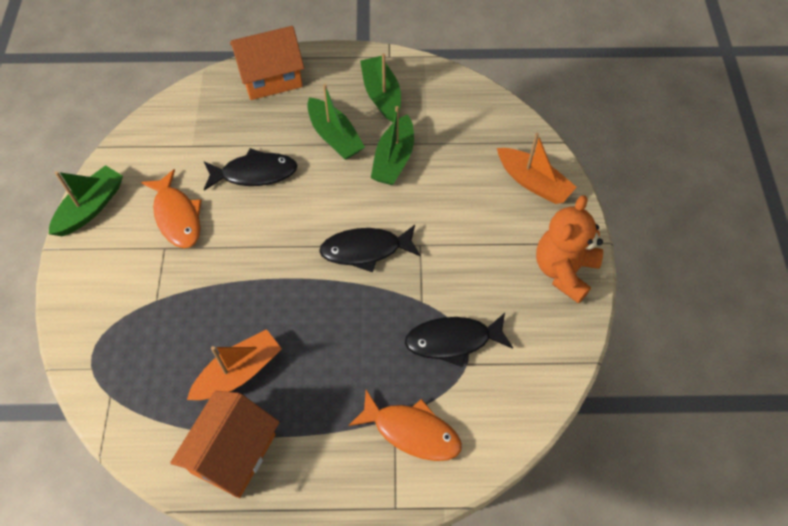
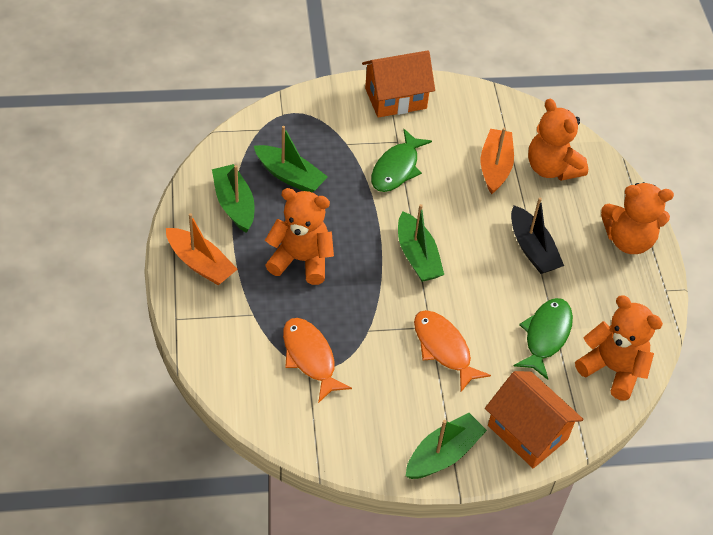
black boat: none = 0 -> [511,197,564,274] = 1
black fish: [204,148,298,191] [319,225,421,272] [405,313,513,367] = 3 -> none = 0
green fish: none = 0 -> [371,129,432,192] [514,298,573,380] = 2
orange teddy bear: [536,195,603,304] = 1 -> [265,188,334,285] [528,99,588,181] [575,295,663,400] [601,182,674,254] = 4

